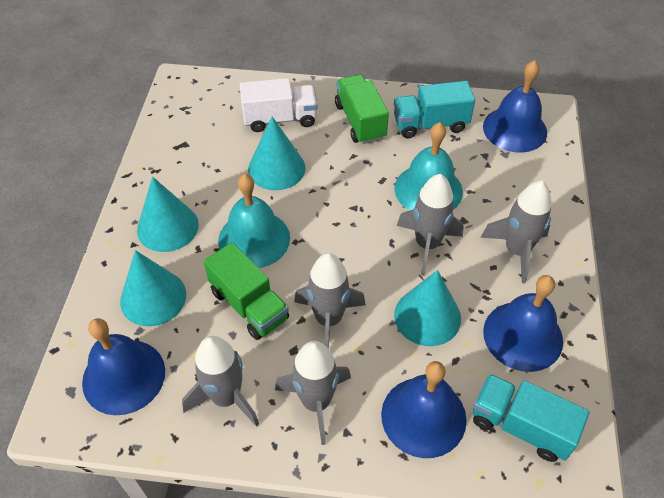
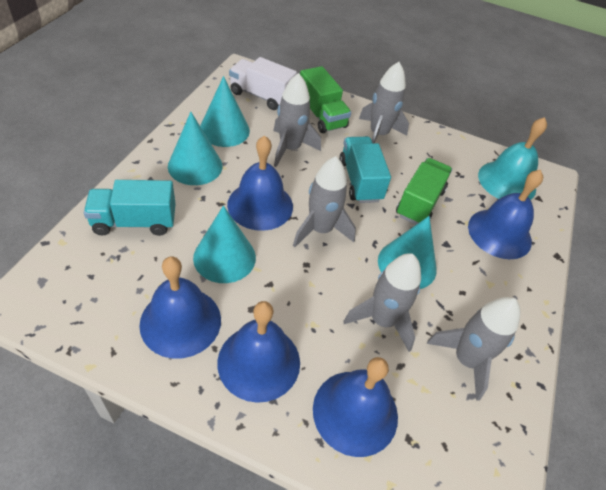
blue bell: [82,318,165,415] [381,361,467,458] [483,60,547,152] [483,275,563,372] = 4 -> [139,256,221,359] [217,301,300,403] [227,135,293,231] [313,357,398,457] [468,170,543,259] = 5
turquoise bell: [218,174,290,268] [394,122,463,211] = 2 -> [478,117,547,200] = 1

